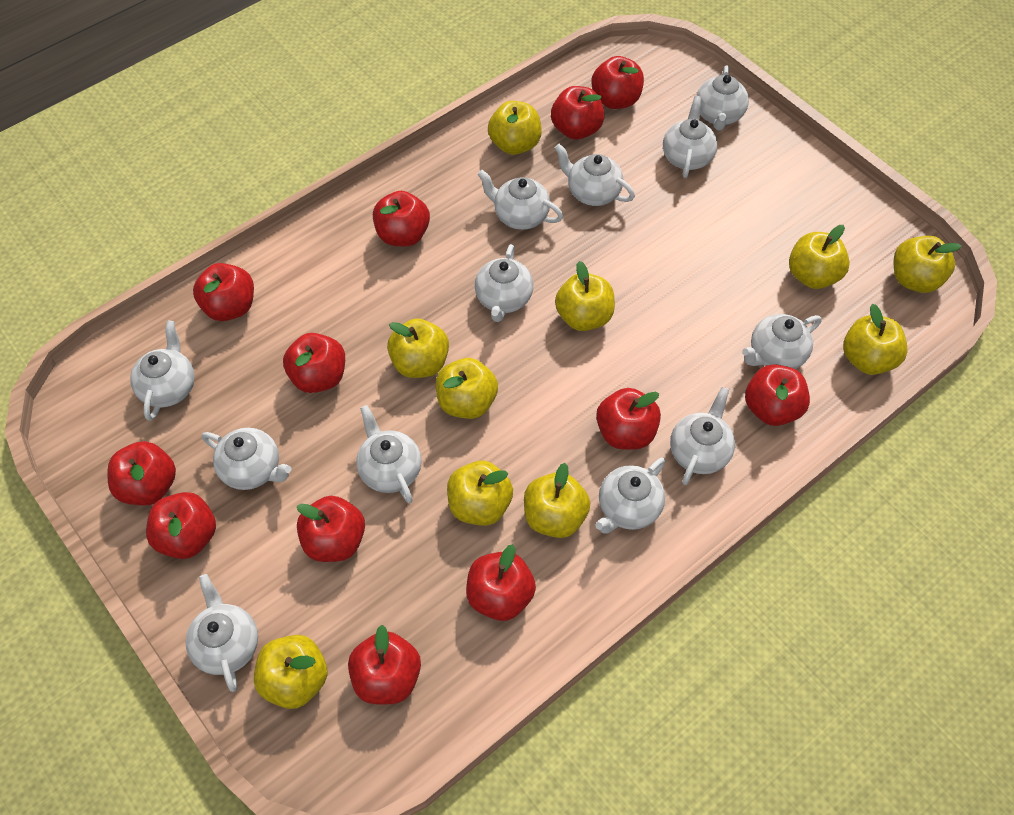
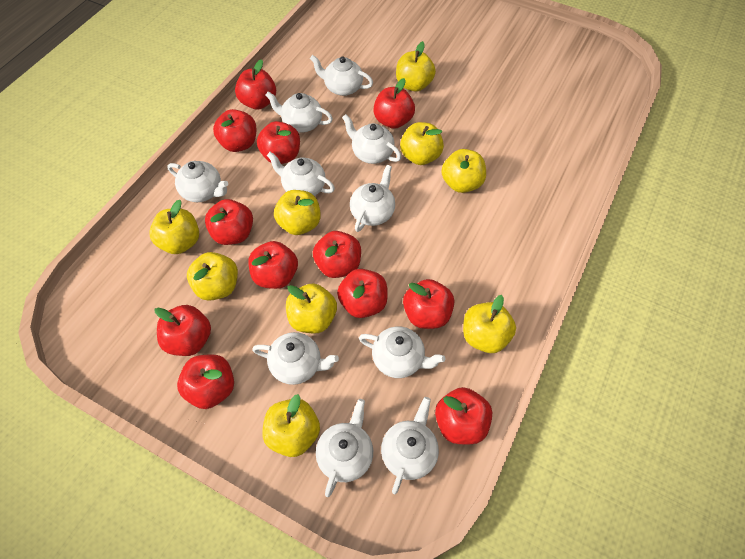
white teapot: [130,321,195,421] [186,574,258,692] [202,428,291,490] [356,405,421,504] [475,244,533,322] [477,170,563,230] [555,144,635,206] [595,458,665,534] [663,96,717,178] [670,387,735,485] [696,66,749,131] [742,314,822,369] = 12 -> [167,161,228,202] [252,332,339,385] [265,92,333,132] [267,152,335,196] [310,55,373,96] [316,399,373,497] [342,114,401,164] [350,165,395,232] [359,326,445,378] [381,397,439,494] = 10
yellow apple: [254,635,327,709] [387,318,449,378] [436,358,498,419] [447,461,513,526] [488,101,542,155] [524,463,590,538] [555,261,615,331] [789,225,850,289] [843,304,908,375] [894,236,962,293] = 10 -> [149,200,199,254] [187,252,238,301] [262,394,320,457] [274,190,320,235] [286,284,337,333] [396,41,436,91] [400,122,444,165] [441,149,486,193] [463,295,516,353] = 9

